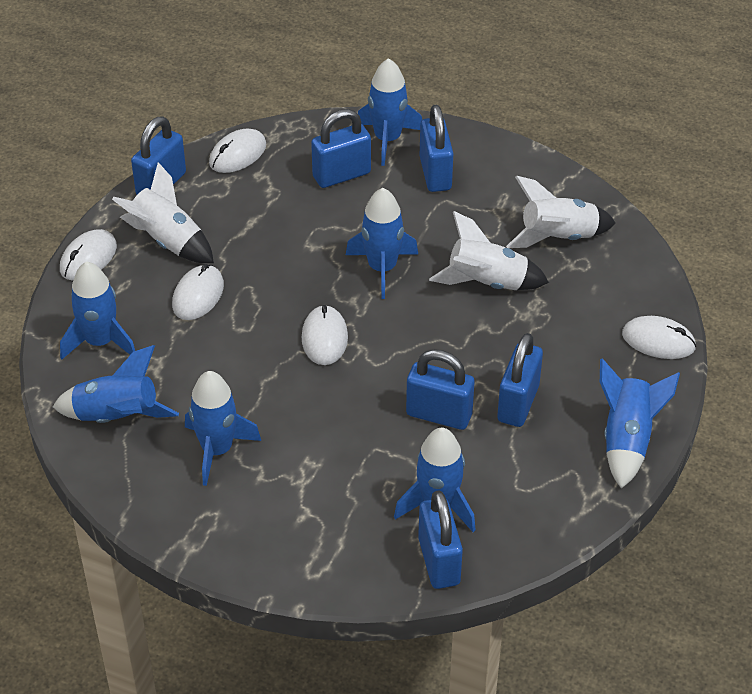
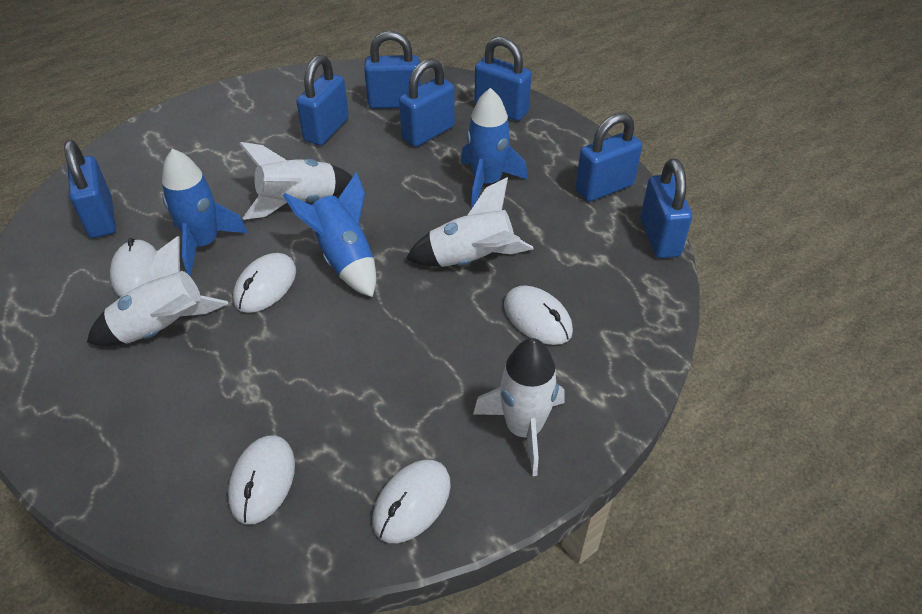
blue padlock: [131,116,186,195] [311,109,371,188] [406,349,475,430] [418,490,463,589] [420,105,453,192] [497,333,543,427] = 6 -> [64,140,116,238] [296,55,349,145] [364,31,421,109] [399,58,455,147] [474,36,532,121] [575,113,642,202] [640,158,692,258] = 7
blue rocket: [53,345,179,423] [60,261,135,359] [185,371,261,486] [346,188,418,299] [358,58,422,166] [394,428,476,532] [600,358,680,489] = 7 -> [162,149,248,276] [283,172,376,297] [461,88,528,208] = 3
white rocket: [112,162,214,263] [429,211,549,290] [506,176,615,248] = 3 -> [87,236,228,346] [239,142,353,220] [406,177,533,267] [473,338,564,476] = 4

